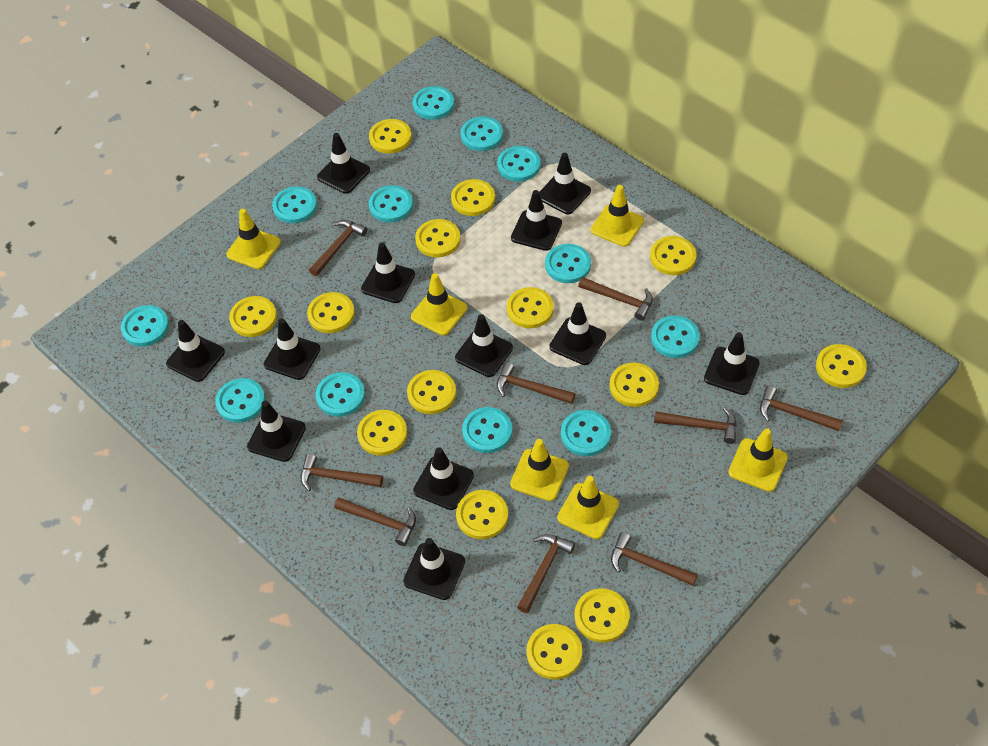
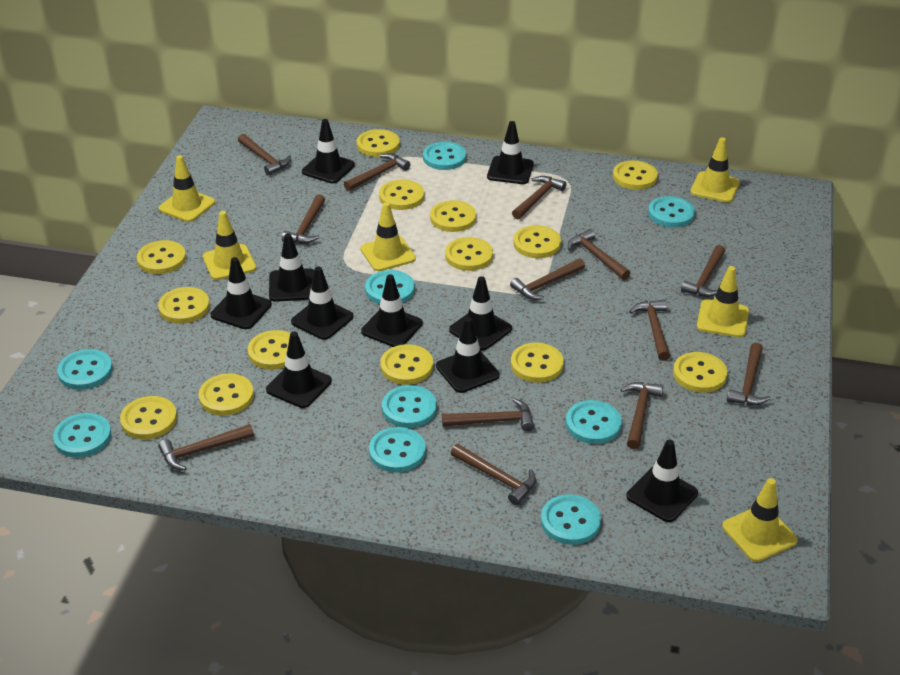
black traffic cone: [166,320,225,382] [247,401,306,462] [264,319,320,380] [317,133,370,194] [361,242,415,303] [403,538,465,600] [413,447,474,510] [455,314,513,377] [511,190,562,251] [539,153,591,214] [549,302,606,365] [704,332,760,395] = 12 -> [210,257,272,329] [266,332,332,408] [269,233,314,302] [291,266,354,340] [302,119,355,184] [361,274,423,347] [436,317,500,393] [449,276,512,351] [487,121,534,184] [626,439,698,522] = 10
brown hammer: [301,454,383,491] [309,220,367,276] [334,497,416,546] [497,362,575,404] [517,534,575,613] [578,277,653,321] [611,532,698,586] [654,408,737,444] [760,386,843,431] = 9 -> [158,424,254,470] [238,134,291,175] [282,194,325,244] [344,153,410,191] [442,398,534,432] [451,444,536,505] [510,258,585,300] [512,176,567,219] [568,229,631,280] [620,382,663,449] [629,300,670,361] [681,245,725,297] [727,343,771,405] = 13
turquoise button: [121,305,169,346] [215,378,265,423] [272,186,317,223] [316,372,365,417] [369,185,413,222] [413,86,454,120] [461,117,503,151] [462,407,512,453] [497,146,541,182] [545,244,591,283] [561,410,611,456] [651,315,700,358] = 12 -> [53,413,111,458] [57,349,113,390] [365,270,415,304] [369,427,426,473] [382,385,437,428] [423,142,466,170] [541,494,601,545] [566,400,622,444] [648,196,695,228] = 9

